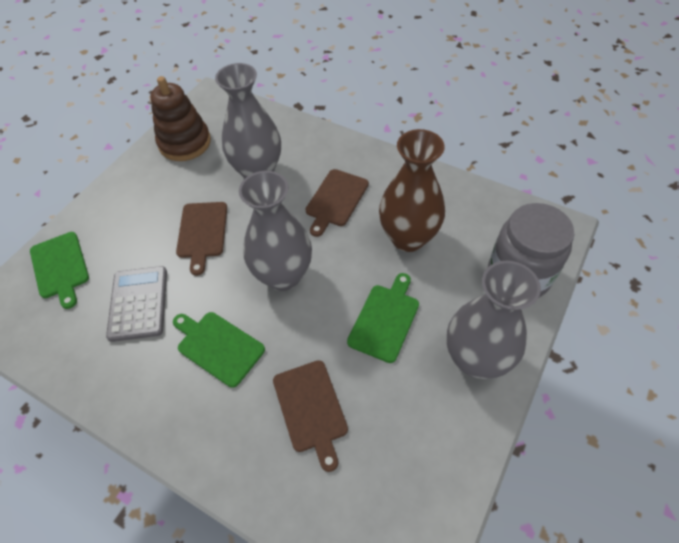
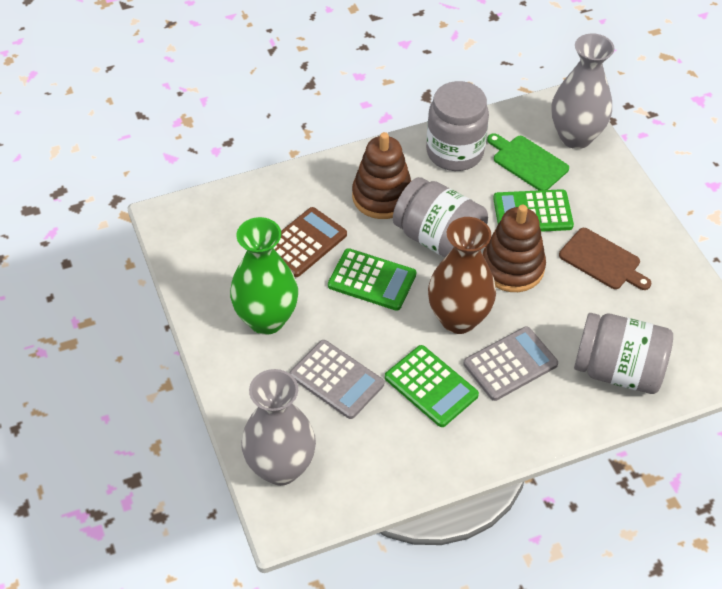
brown calculator: none = 0 -> [274,207,347,277] = 1
brown cutting board: [176,202,227,276] [273,360,348,472] [306,169,369,237] = 3 -> [559,228,651,290] = 1
brown stacking toy: [150,76,211,161] = 1 -> [352,132,411,219] [482,205,546,292] = 2
green calculator: none = 0 -> [328,248,416,311] [385,345,479,427] [493,189,574,232] = 3
green cutting board: [30,232,89,309] [173,312,265,388] [347,273,419,363] = 3 -> [487,133,569,190] = 1
green vase: none = 0 -> [230,217,298,335] = 1
grey calculator: [106,266,167,342] = 1 -> [290,340,384,419] [463,326,558,401] = 2
grey jar: [488,203,574,297] = 1 -> [393,177,488,257] [426,81,489,171] [574,313,673,394] = 3
grey vase: [215,63,281,178] [239,171,312,291] [447,261,541,379] = 3 -> [241,369,316,486] [551,33,614,149] = 2

